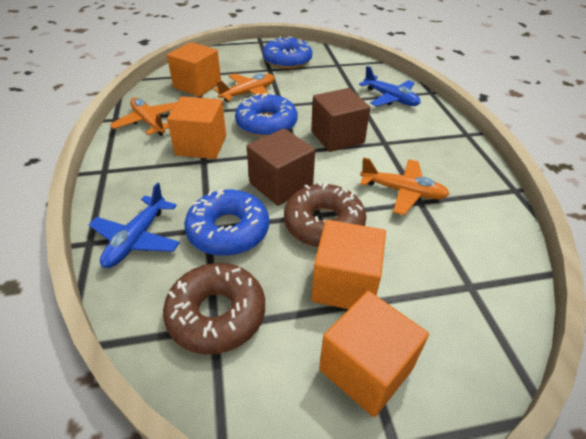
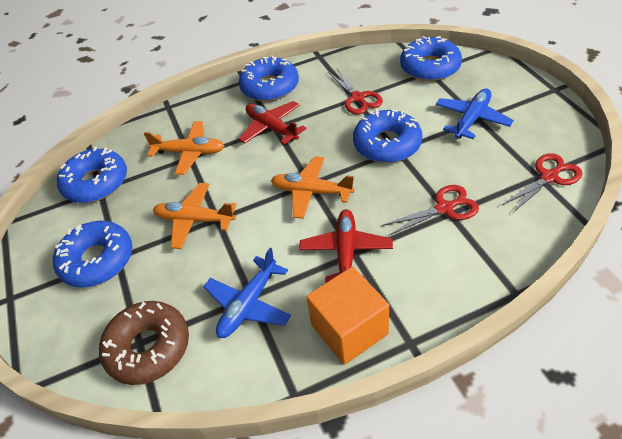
blue donut: [184,189,269,256] [235,93,298,137] [263,36,312,69] = 3 -> [53,221,132,288] [57,147,127,203] [239,55,299,102] [353,109,423,163] [400,36,462,81] = 5
brown cube: [247,128,315,206] [311,88,370,152] = 2 -> none = 0
brown donut: [163,263,265,354] [284,182,366,247] = 2 -> [99,301,189,385] = 1
orange cube: [167,42,221,97] [167,96,226,159] [311,220,386,309] [319,291,429,417] = 4 -> [306,267,389,365] = 1
red plane: none = 0 -> [239,101,307,145] [299,209,393,283] = 2
red scissors: none = 0 -> [328,68,383,114] [382,185,479,236] [501,153,582,214] = 3

